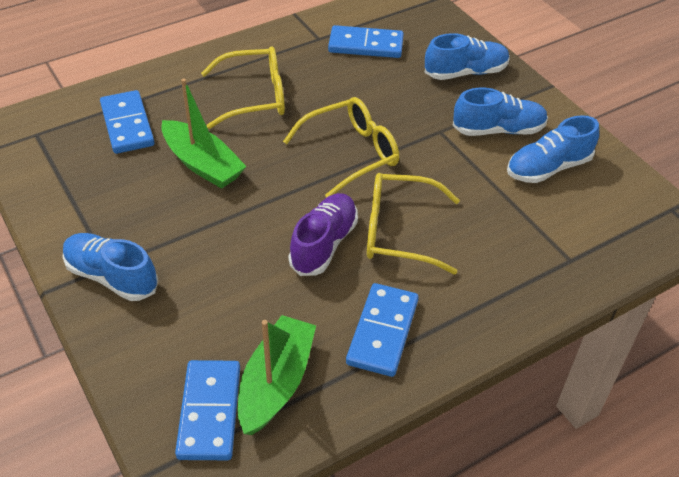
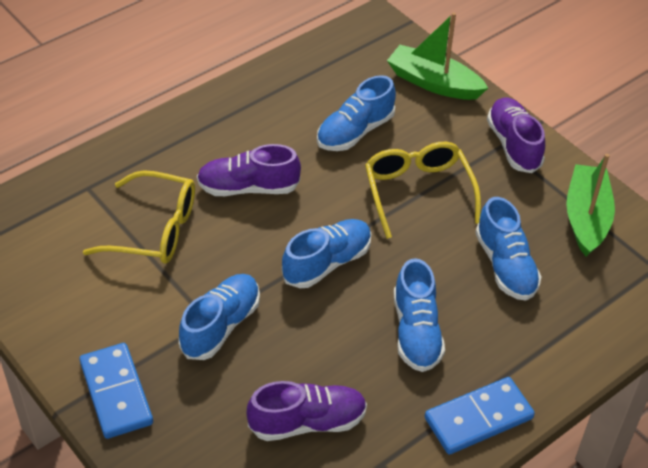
blue domino: [100,90,155,154] [175,360,240,460] [328,25,404,58] [346,283,419,377] = 4 -> [80,343,153,439] [425,377,535,455] = 2
blue shoe: [63,233,158,301] [425,33,510,80] [452,88,548,136] [507,115,599,183] = 4 -> [179,274,260,360] [282,219,372,288] [317,75,396,151] [394,258,445,372] [475,197,542,301] = 5
purple shoe: [288,193,358,276] = 1 -> [197,144,301,196] [247,381,367,441] [487,97,545,173] = 3
yellow glasses: [201,46,285,129] [283,97,399,198] [367,173,460,275] = 3 -> [83,170,195,264] [365,142,481,239] = 2

